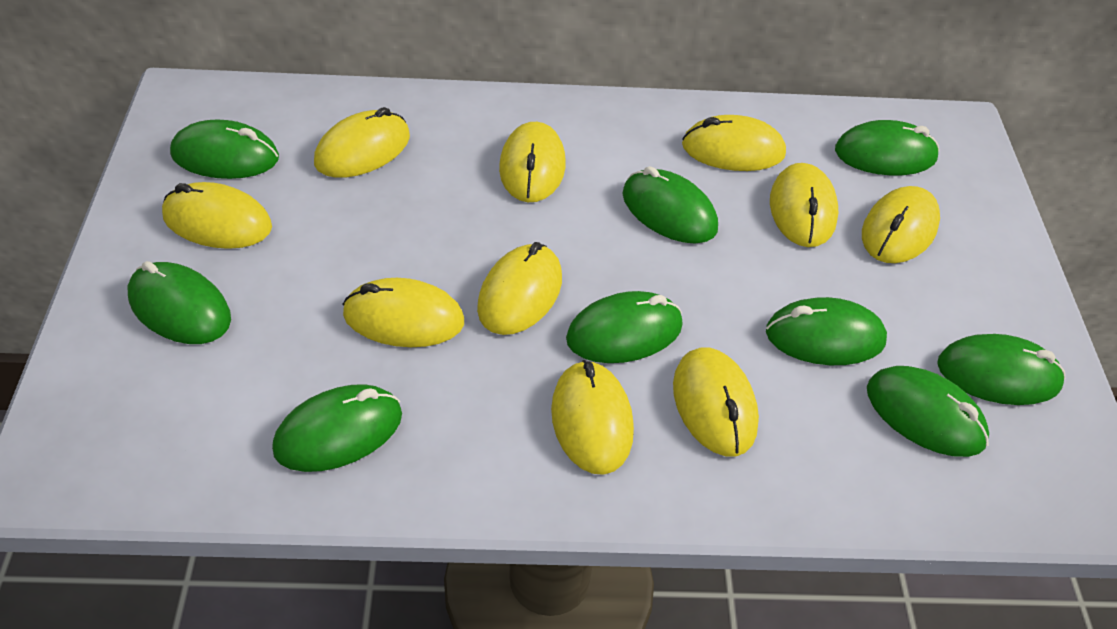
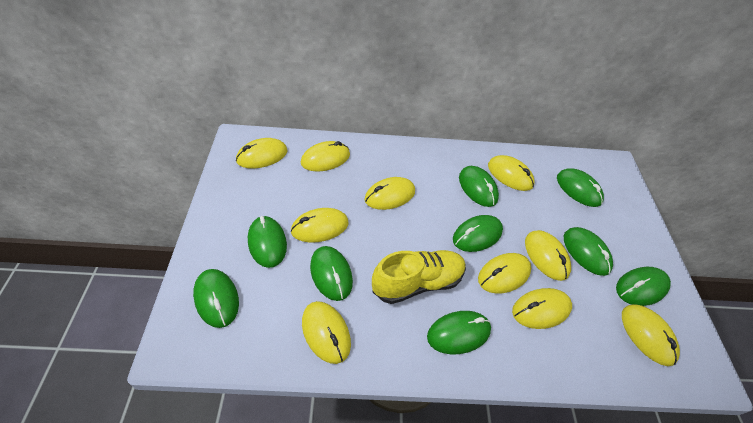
yellow shoe: none = 0 -> [372,250,466,304] = 1

